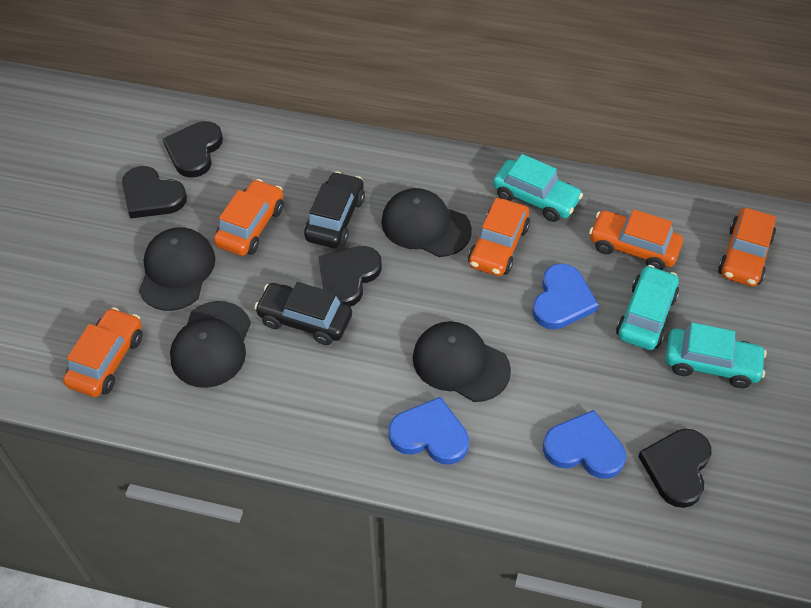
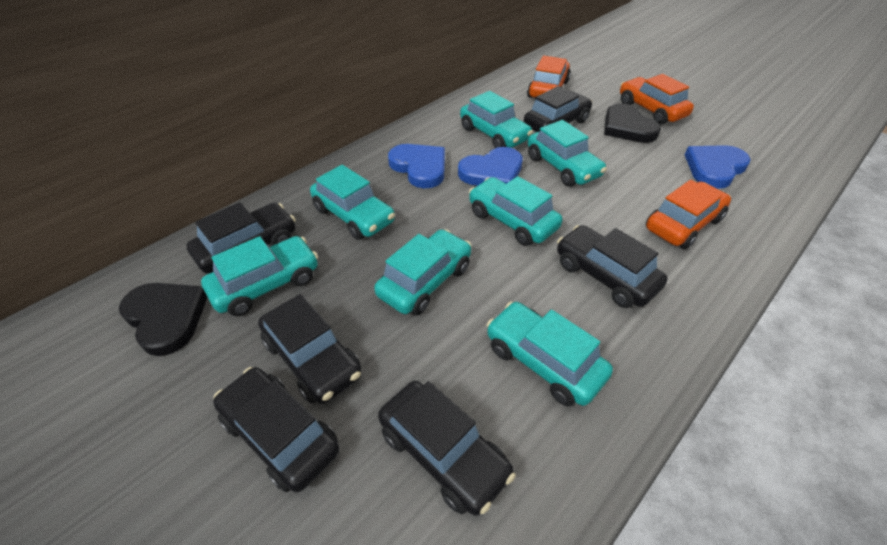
black cap: [139,228,216,311] [170,301,251,388] [381,188,472,257] [413,321,511,402] = 4 -> none = 0
black car: [254,282,352,345] [304,171,365,248] = 2 -> [186,202,296,274] [213,367,339,492] [258,294,362,404] [378,381,516,516] [524,86,592,132] [557,225,668,308] = 6
black heart: [122,166,187,219] [163,121,223,178] [318,246,382,307] [638,429,712,508] = 4 -> [119,283,207,356] [604,103,661,143] = 2
orange car: [63,307,143,397] [214,179,284,256] [468,198,530,276] [589,209,683,270] [718,208,776,287] = 5 -> [527,55,571,98] [620,74,694,125] [646,180,731,249] = 3
turquoise car: [493,154,583,222] [616,265,679,350] [665,322,767,388] = 3 -> [201,236,318,316] [310,165,395,240] [374,229,472,315] [460,91,533,148] [469,176,563,246] [486,301,613,406] [528,120,607,187] = 7

